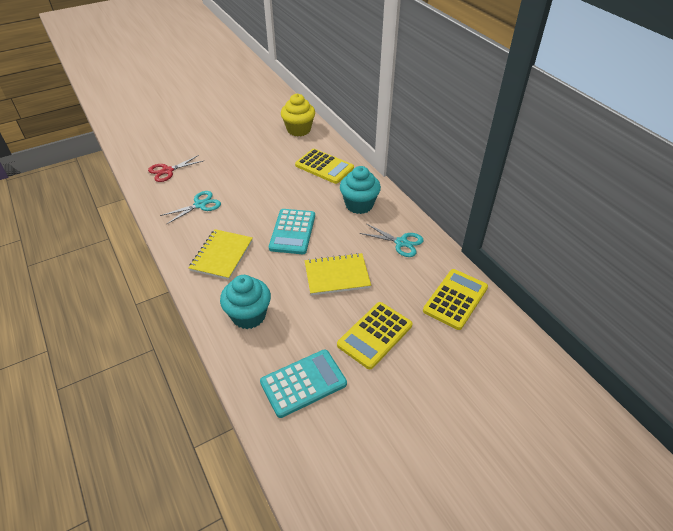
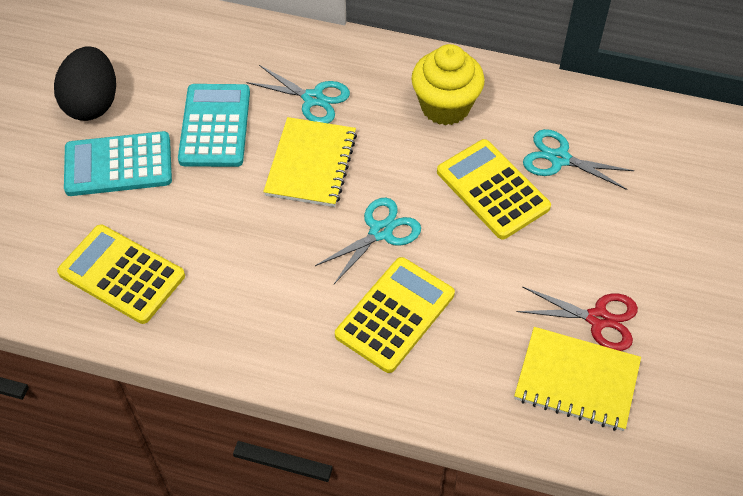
black egg: none = 0 -> [54,46,116,121] = 1
turquoise cupcake: [220,275,271,329] [340,166,381,214] = 2 -> none = 0
turquoise scissors: [160,191,221,224] [360,224,424,257] = 2 -> [247,65,350,123] [315,198,421,284] [523,129,635,190] = 3

